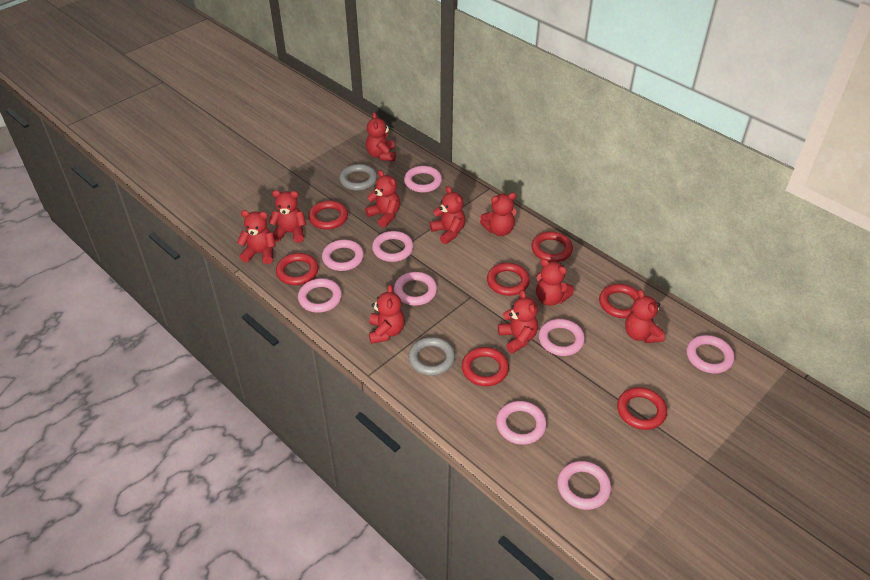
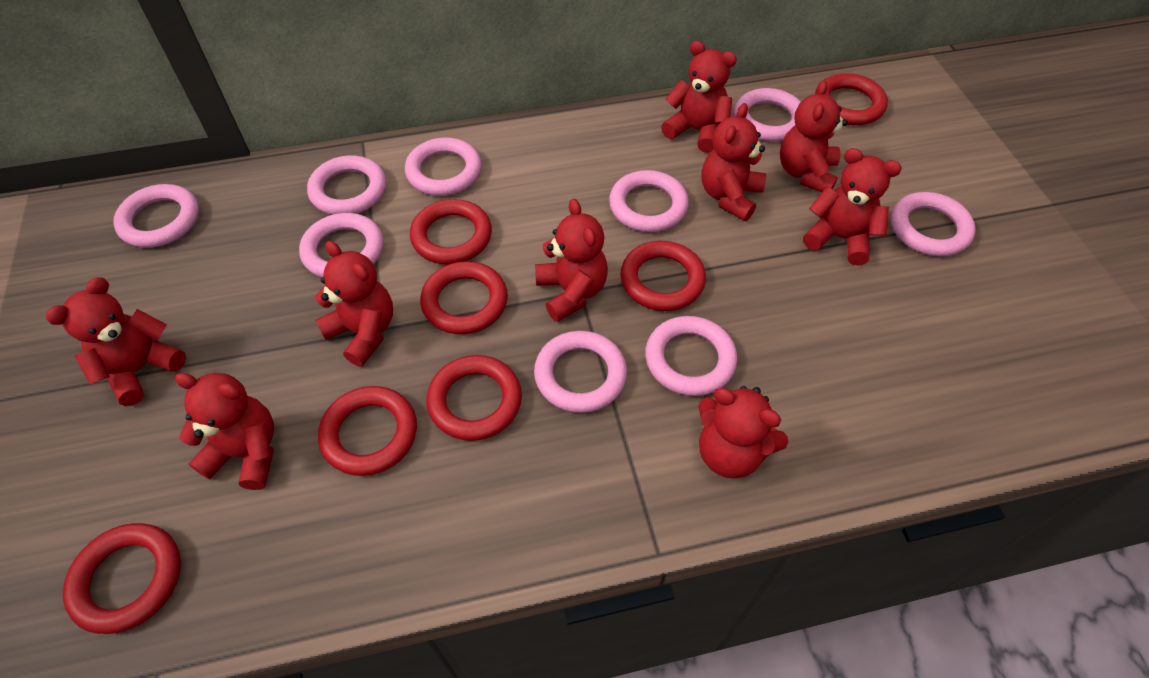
grey ring: [339,164,377,191] [408,337,455,376] = 2 -> none = 0
red teddy bear: [237,210,276,264] [268,190,306,243] [365,170,400,228] [366,112,396,161] [369,284,405,344] [430,186,465,244] [480,193,516,236] [498,290,538,354] [536,259,574,306] [625,289,665,343] = 10 -> [46,277,186,406] [174,373,274,490] [315,241,393,366] [535,199,608,322] [661,41,737,153] [698,386,789,478] [702,103,766,221] [780,80,848,192] [803,148,902,265] = 9

